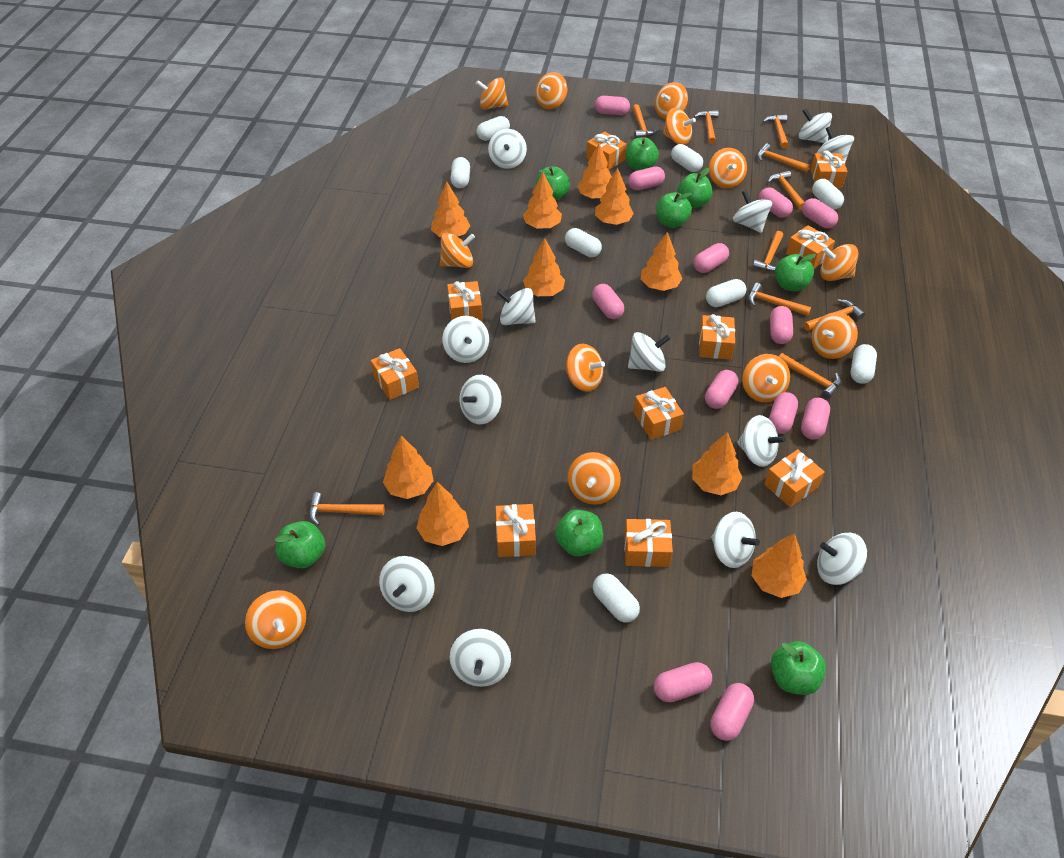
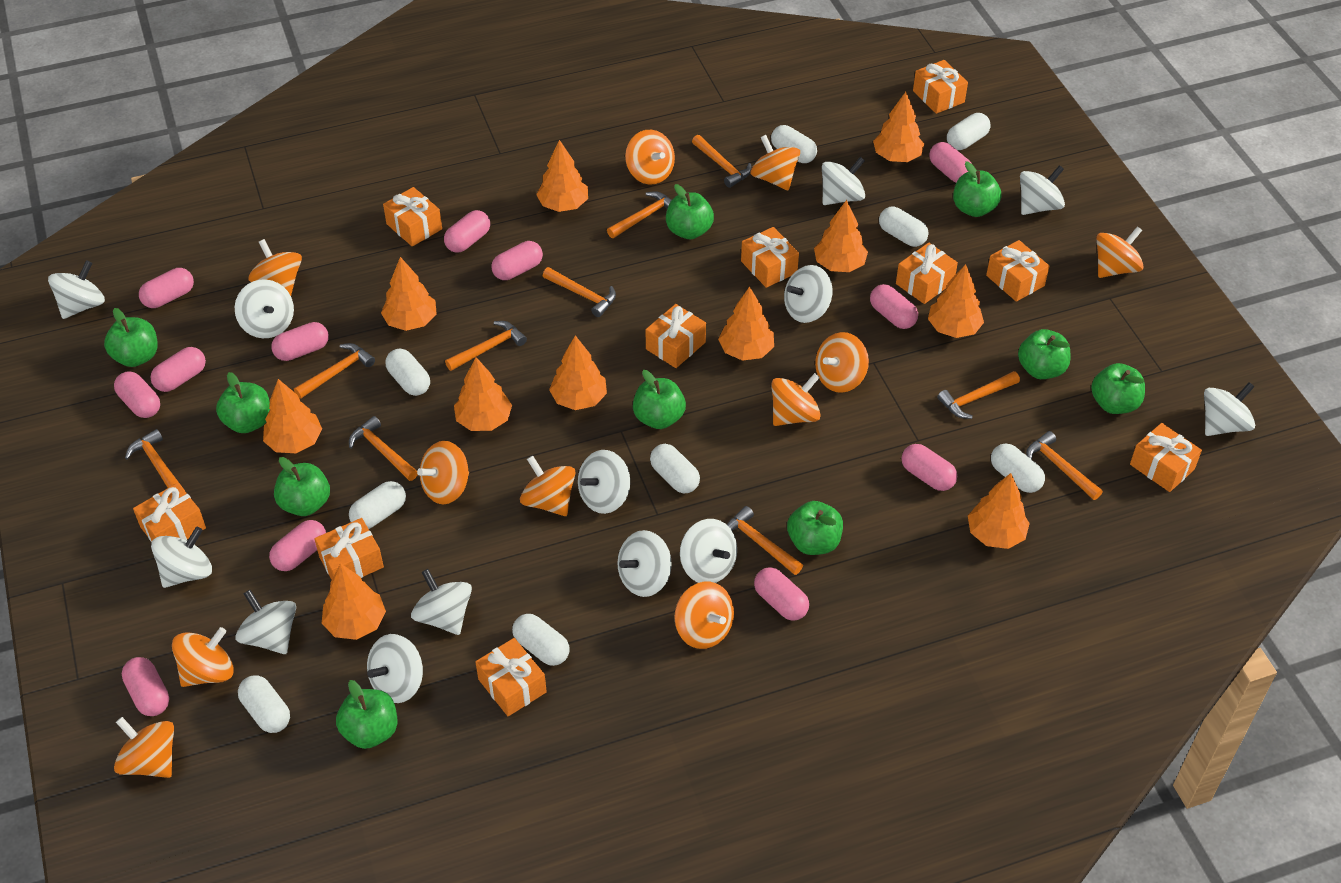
green apple: [275,521,325,569] [536,166,570,200] [555,510,603,556] [625,137,659,170] [656,192,692,228] [677,168,712,208] [771,641,826,695] [775,254,816,291] = 8 -> [104,308,158,367] [216,372,270,433] [274,457,330,516] [336,680,398,749] [633,370,686,429] [666,184,714,239] [787,501,843,555] [953,161,1001,217] [1018,329,1070,379] [1091,363,1145,414] = 10
orange spinning top: [245,590,306,649] [440,233,475,268] [476,77,508,110] [535,72,568,109] [566,344,605,392] [568,452,621,505] [655,82,688,119] [663,108,696,145] [709,148,747,188] [742,354,790,402] [811,312,858,359] [820,244,858,281] = 12 -> [114,717,174,778] [172,627,234,687] [249,239,302,296] [417,441,469,504] [520,456,576,516] [625,130,675,185] [674,582,734,649] [750,135,800,190] [771,373,821,426] [815,332,869,393] [1096,226,1144,278] = 11
orange tree: [383,436,434,499] [416,482,469,546] [431,181,470,237] [523,173,562,229] [523,238,565,296] [577,143,612,199] [595,168,634,225] [641,232,682,291] [692,432,742,495] [752,533,807,598] = 10 -> [263,379,322,453] [322,563,386,640] [381,257,437,331] [454,357,512,431] [536,140,588,212] [549,335,607,410] [718,287,774,361] [814,200,868,272] [873,92,924,162] [928,264,984,338] [968,473,1030,549] = 11
white capsule: [450,157,470,188] [477,116,510,141] [565,228,602,257] [593,574,640,622] [671,144,703,172] [706,279,746,307] [812,179,844,210] [851,344,877,384] = 8 -> [238,675,290,733] [349,481,406,529] [385,348,430,396] [512,614,570,666] [650,444,700,493] [771,125,817,163] [879,207,928,247] [947,113,991,150] [991,443,1045,493] = 9

